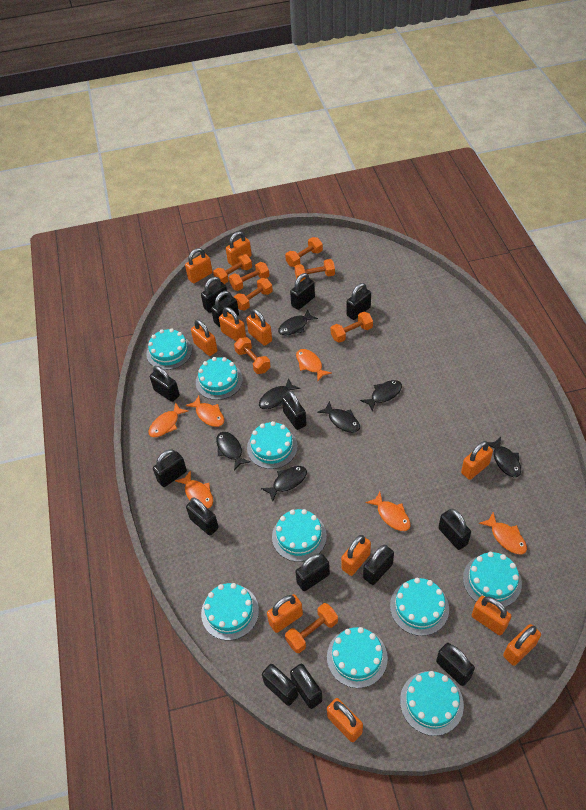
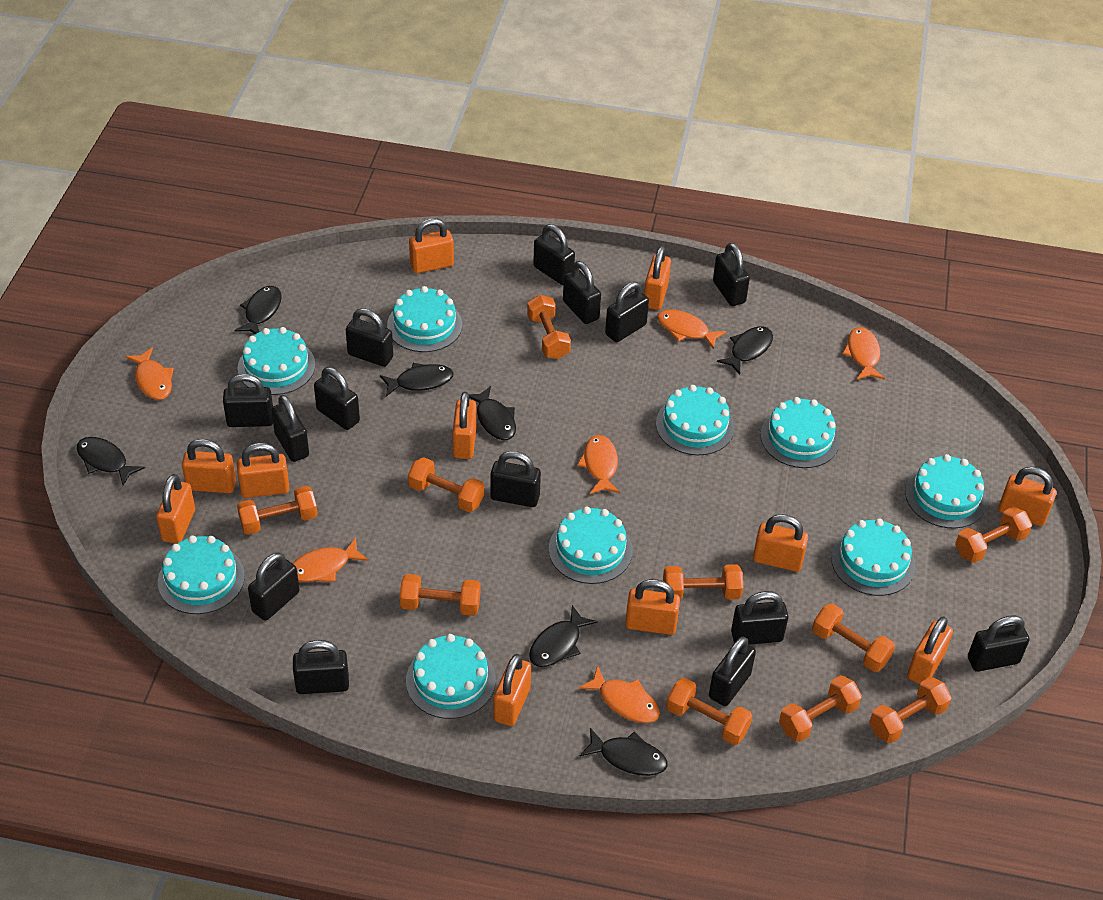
orange dumbbell: [213,254,252,284] [229,262,269,291] [234,278,273,310] [234,337,271,374] [285,237,323,267] [285,603,338,653] [294,259,335,282] [331,312,373,343] = 8 -> [237,486,318,535] [400,574,481,616] [408,457,484,512] [527,295,571,359] [663,564,743,600] [666,678,752,745] [779,675,862,742] [812,603,895,672] [869,677,952,743] [955,506,1032,563] = 10

